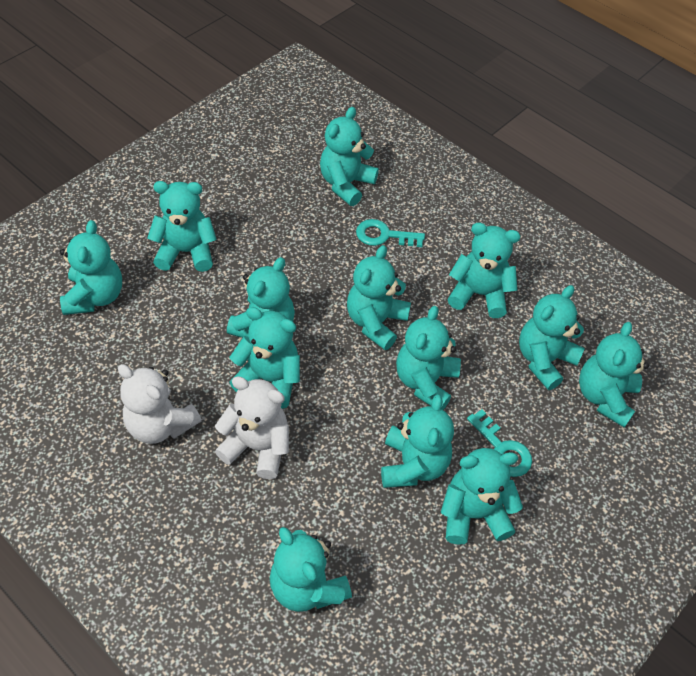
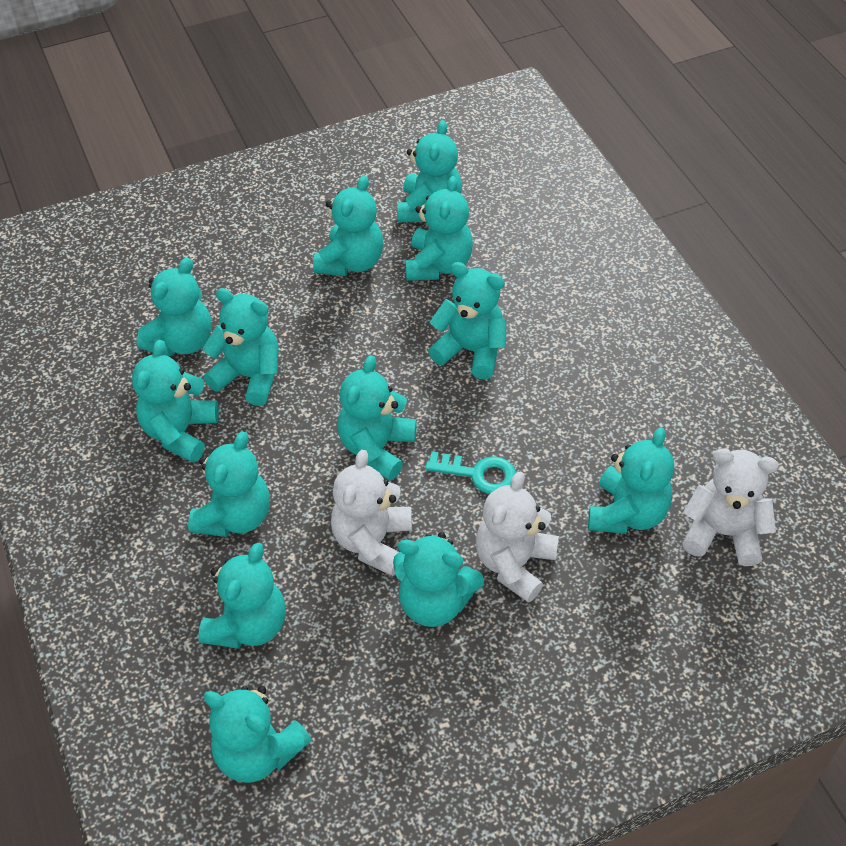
turquoise key: [356,219,425,247] [467,409,532,477] = 2 -> [425,451,517,494] = 1
white teddy bear: [118,364,202,444] [215,376,289,479] = 2 -> [331,450,412,576] [476,472,559,603] [682,448,779,566] = 3

